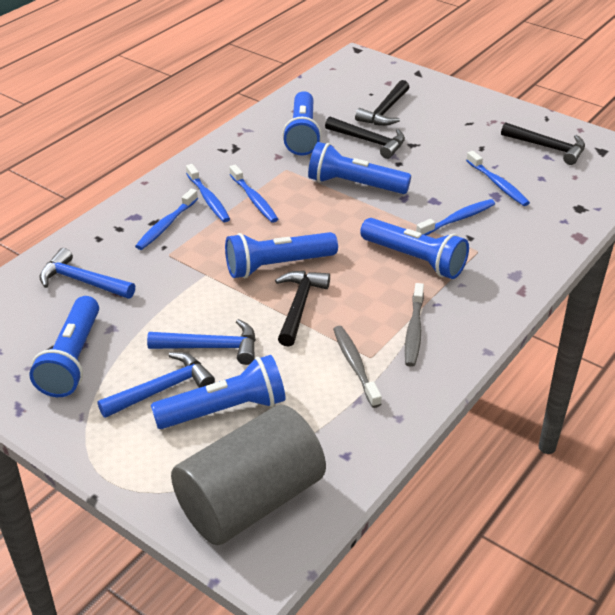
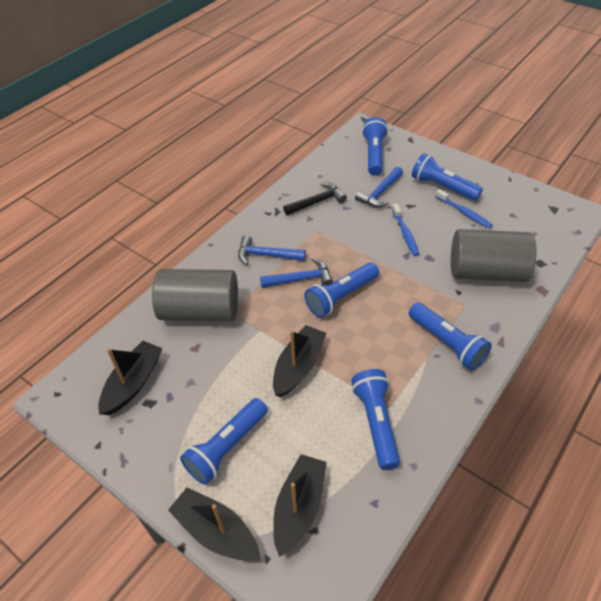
black boat: none = 0 -> [98,341,162,415] [168,487,261,561] [273,325,326,397] [273,454,327,557] = 4
black hammer: [275,271,330,347] [325,116,405,159] [355,80,409,126] [501,122,585,165] = 4 -> [283,182,347,215] = 1
blue toothbrush: [135,189,198,250] [186,164,230,222] [229,165,278,223] [416,199,495,235] [466,151,530,206] = 5 -> [392,204,419,256] [435,189,493,228] = 2
grey cylinder: [171,405,326,545] = 1 -> [152,269,238,322] [451,229,537,282] = 2
grey toothbrush: [333,326,382,408] [405,283,424,367] = 2 -> none = 0

